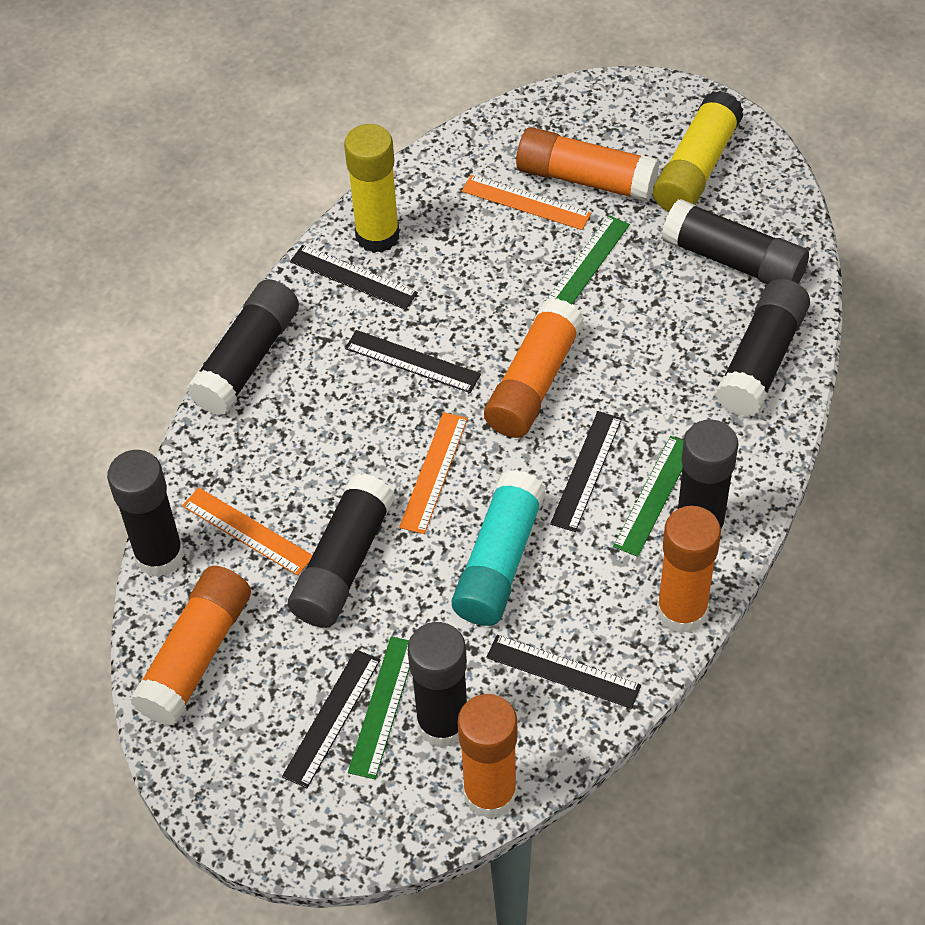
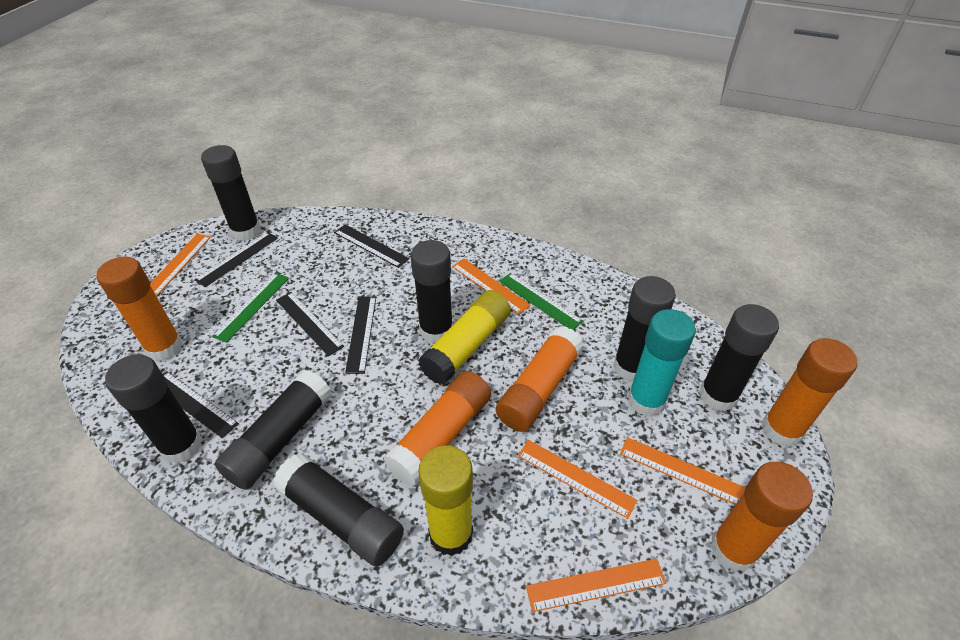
green ruler: [348,636,410,779] [546,215,630,304] [613,436,684,557] = 3 -> [212,273,289,343] [499,273,583,330] = 2
orange ruler: [182,488,312,576] [399,412,468,534] [462,175,591,230] = 3 -> [150,234,211,296] [452,259,531,315] [518,440,638,519] [526,559,666,612] [620,437,745,505] = 5

